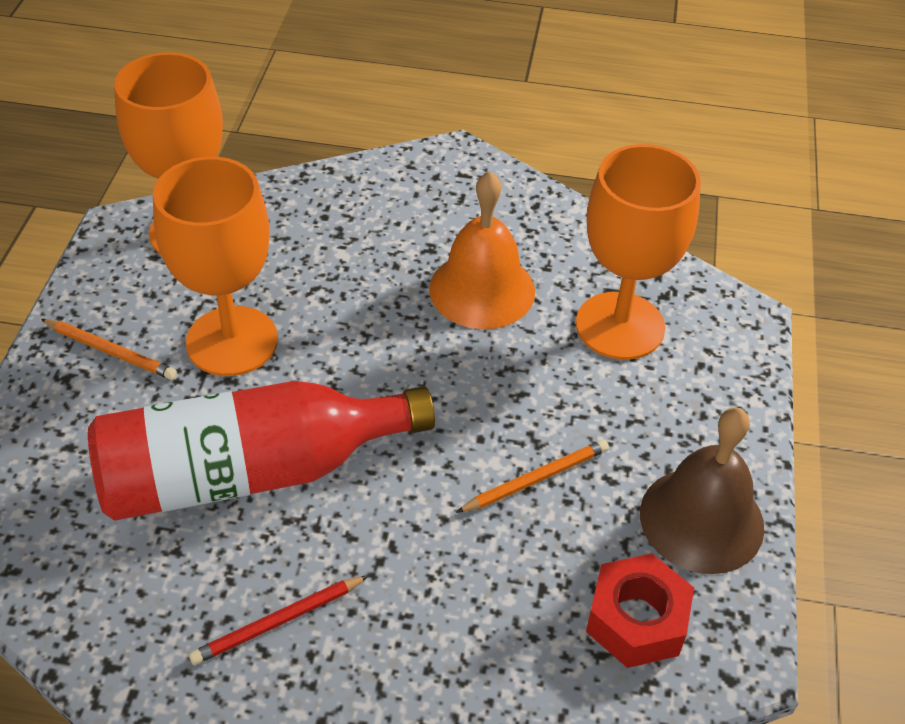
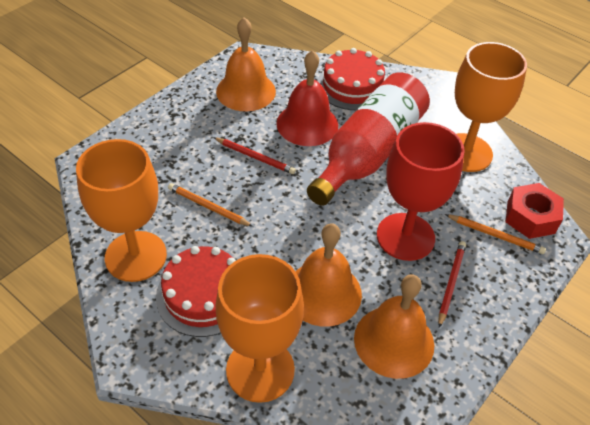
brown bell: [640,407,764,574] = 1 -> none = 0
orange bell: [429,171,535,329] = 1 -> [216,17,276,111] [296,223,362,327] [354,274,434,379] = 3
red bell: none = 0 -> [276,50,338,146] = 1
red cake: none = 0 -> [156,246,236,337] [317,48,386,110] = 2
red goblet: none = 0 -> [377,122,465,261] = 1
red pencil: [189,575,369,665] = 1 -> [213,137,296,174] [438,241,466,328] = 2

